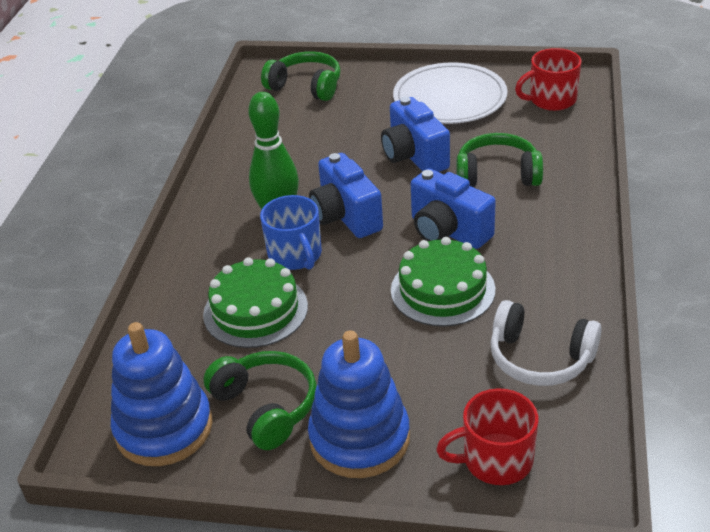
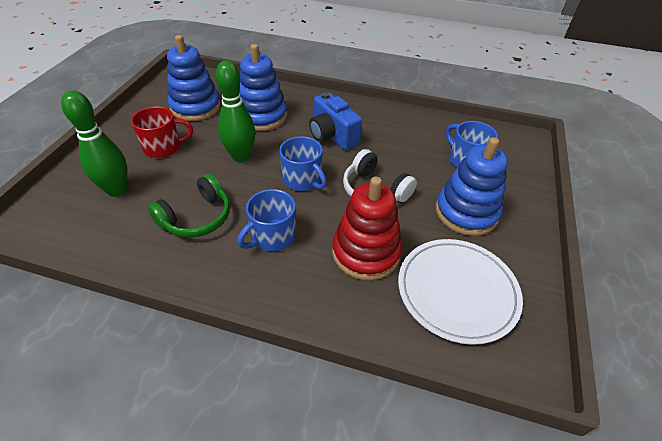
blue camera: [309,153,383,238] [381,97,450,172] [411,168,496,249] = 3 -> [309,92,362,150] = 1
blue mug: [260,195,322,270] = 1 -> [237,189,296,251] [279,136,327,191] [446,121,498,168] = 3
blue stacking toy: [111,322,213,466] [308,331,410,478] = 2 -> [167,35,221,121] [239,44,287,131] [436,137,508,236] = 3
green bowling pin: [248,92,299,210] = 1 -> [61,90,127,197] [215,61,255,163] = 2
green cake: [203,257,308,348] [391,237,496,327] = 2 -> none = 0
green headphones: [203,351,317,450] [261,51,341,101] [456,133,543,187] = 3 -> [148,174,230,238] = 1
red mug: [436,388,538,485] [515,48,582,111] = 2 -> [131,106,193,158] = 1
red stacking toy: none = 0 -> [332,177,402,280] = 1

